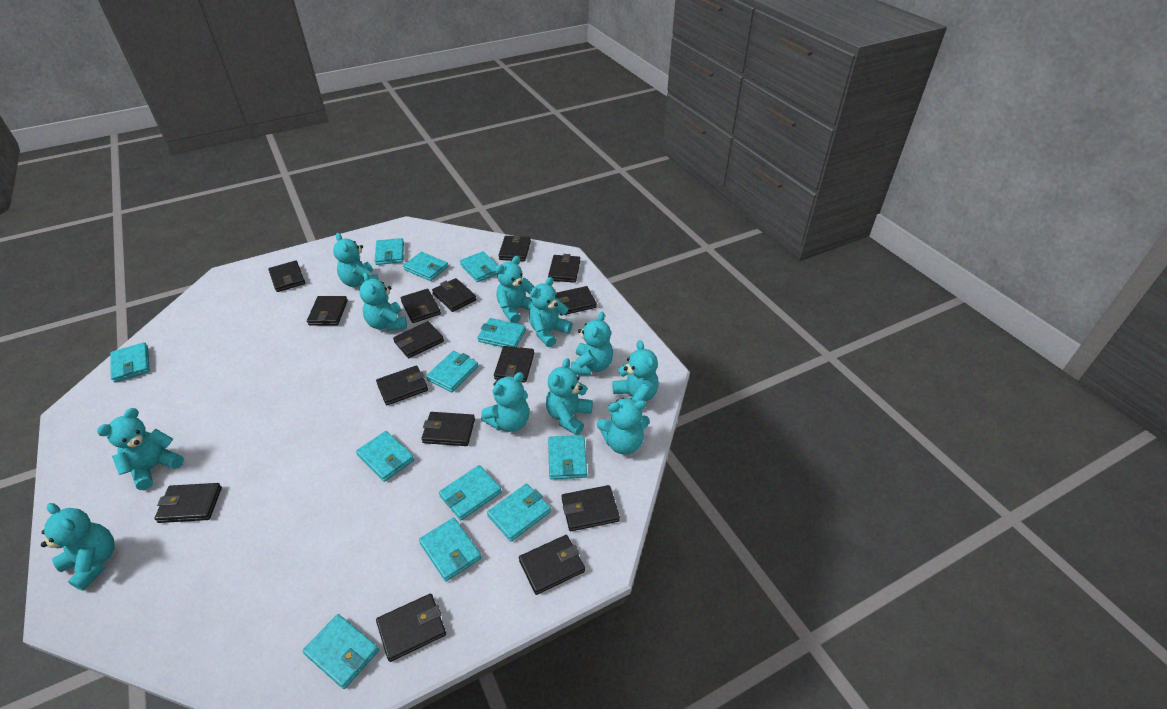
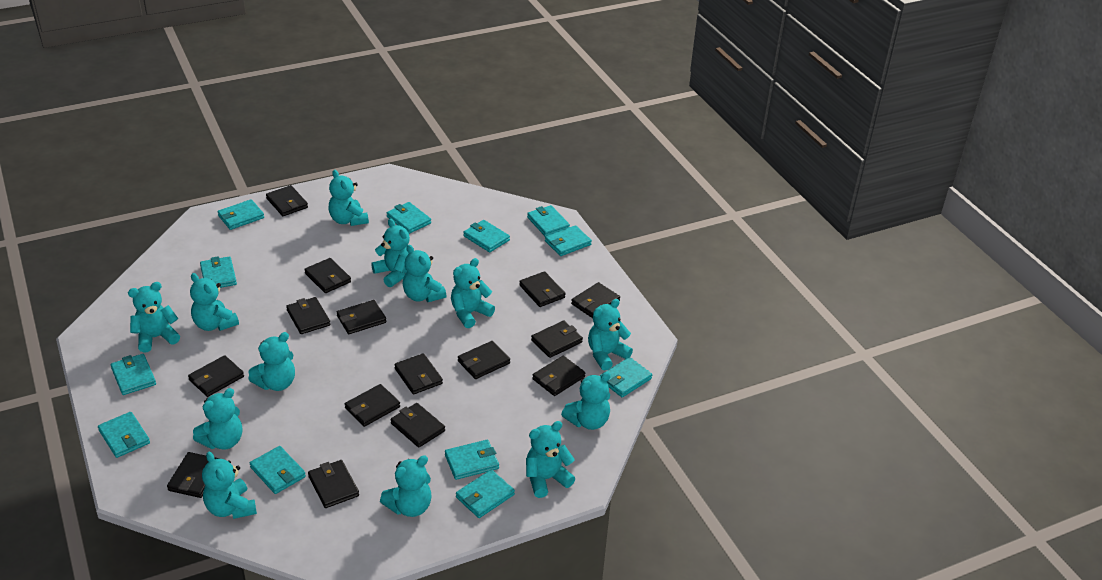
turquoise teddy bear: [41,503,115,591] [97,408,184,490] [333,233,379,287] [359,272,407,331] [481,372,530,432] [496,256,534,323] [529,277,573,347] [546,358,593,435] [571,312,613,375] [597,398,650,455] [613,340,659,402] = 11 -> [128,282,180,353] [190,273,239,331] [193,388,242,450] [202,452,257,519] [248,332,295,391] [329,170,369,226] [371,219,410,287] [380,455,432,517] [403,245,446,302] [451,258,495,328] [526,421,575,498] [561,372,611,430] [588,299,633,371] = 13

